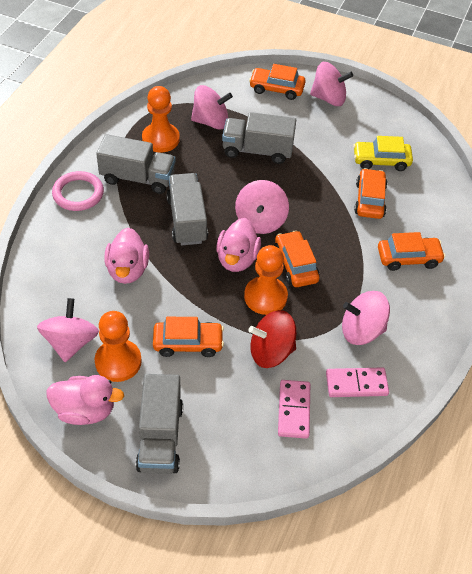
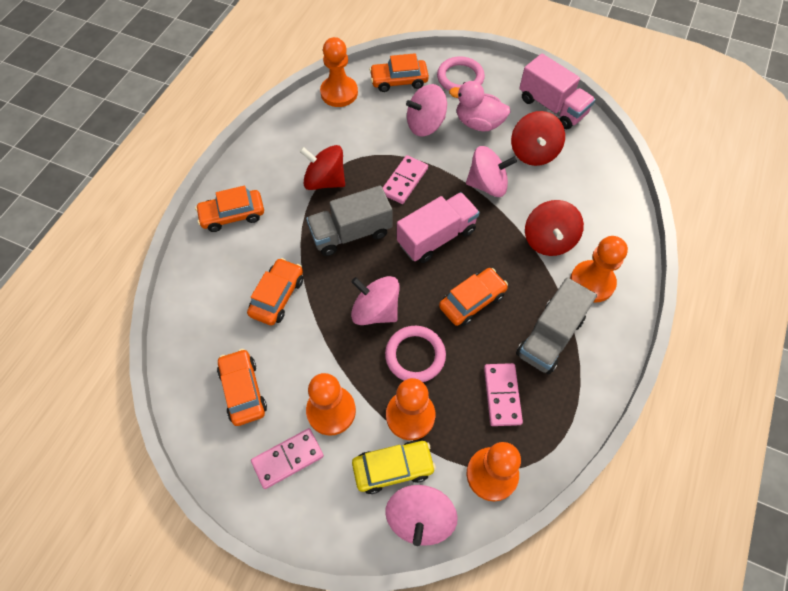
grey truck: [96,134,176,194] [136,374,183,474] [166,173,208,245] [222,112,296,164] = 4 -> [306,185,392,256] [516,277,597,375] = 2
orange pawn: [95,311,142,382] [142,86,180,153] [244,245,288,315] = 3 -> [306,373,356,436] [320,37,358,107] [386,378,435,440] [467,442,521,501] [570,236,628,303] = 5
pink domino: [278,380,310,439] [326,367,389,397] = 2 -> [251,428,324,489] [383,155,428,204] [484,363,523,426] = 3
pink duck: [46,375,124,425] [104,227,149,284] [216,218,261,272] = 3 -> [449,81,510,131] = 1
pink ring: [52,171,104,211] = 1 -> [385,326,446,382] [437,56,485,91] = 2
pink spinning top: [37,298,99,362] [191,85,233,130] [235,180,289,234] [310,62,353,106] [342,291,390,345] = 5 -> [351,276,400,325] [385,485,458,546] [406,84,447,136] [466,146,517,197] = 4
pink truck: none = 0 -> [397,192,480,263] [519,54,595,129] = 2
red spinning top: [248,310,296,368] = 1 -> [299,145,345,190] [511,111,565,166] [525,200,584,256] = 3

